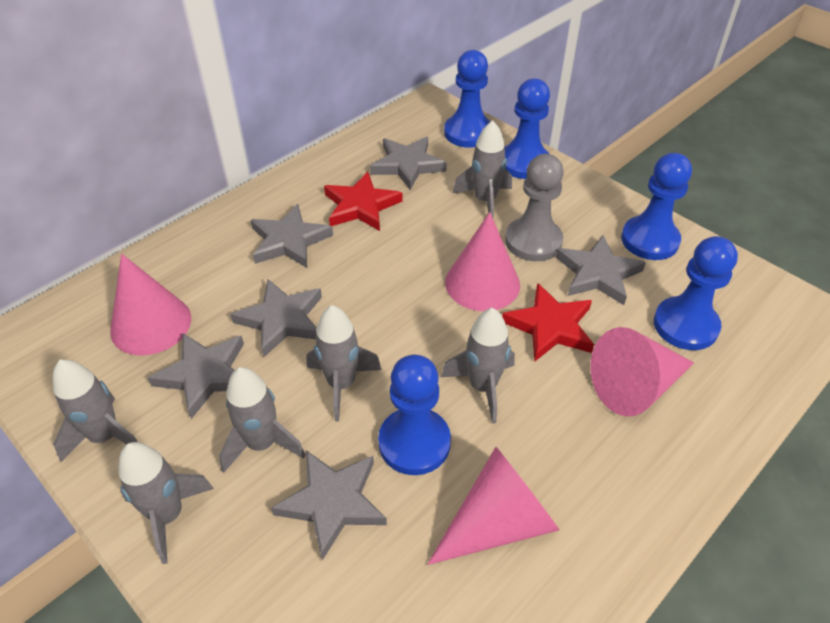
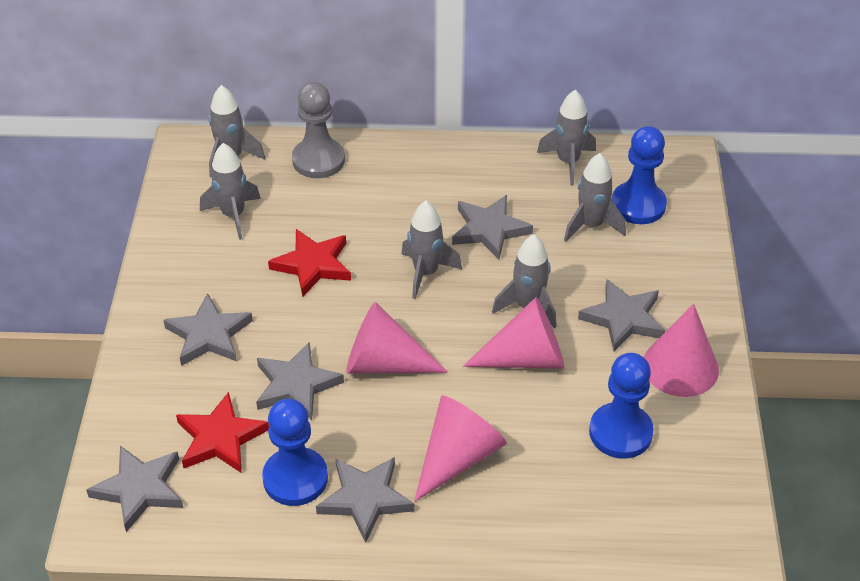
blue pawn: [378,355,451,475] [444,50,490,148] [505,78,550,179] [621,153,692,260] [654,236,738,350] = 5 -> [262,399,328,506] [589,353,654,458] [612,126,667,224] = 3

